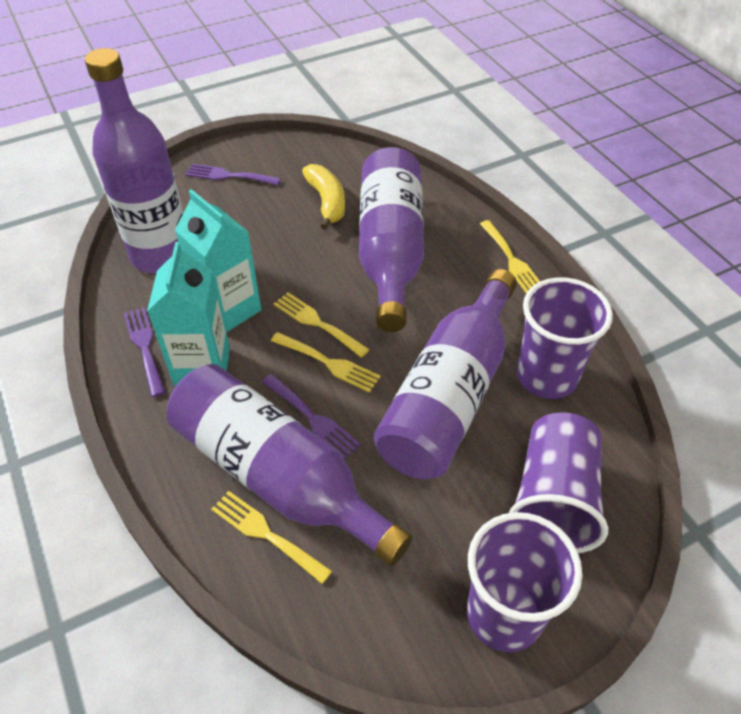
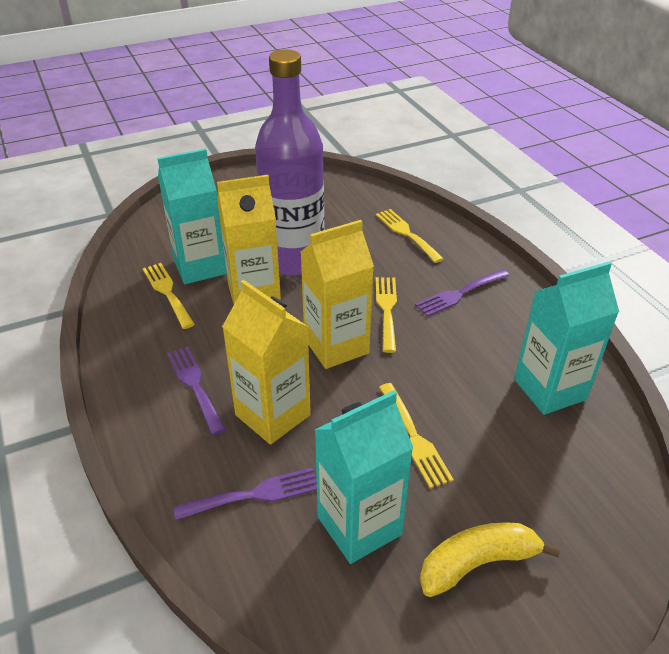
purple bottle: [85,48,184,273] [166,364,413,566] [359,147,424,332] [374,269,517,479] = 4 -> [255,50,324,275] = 1
purple cup: [467,512,583,652] [509,412,608,553] [517,277,613,399] = 3 -> none = 0
turquoise carton: [147,242,230,386] [175,189,261,332] = 2 -> [157,149,227,284] [315,390,413,564] [514,261,619,415] = 3
yellow carton: none = 0 -> [217,175,281,304] [222,280,311,445] [301,220,374,369] = 3

